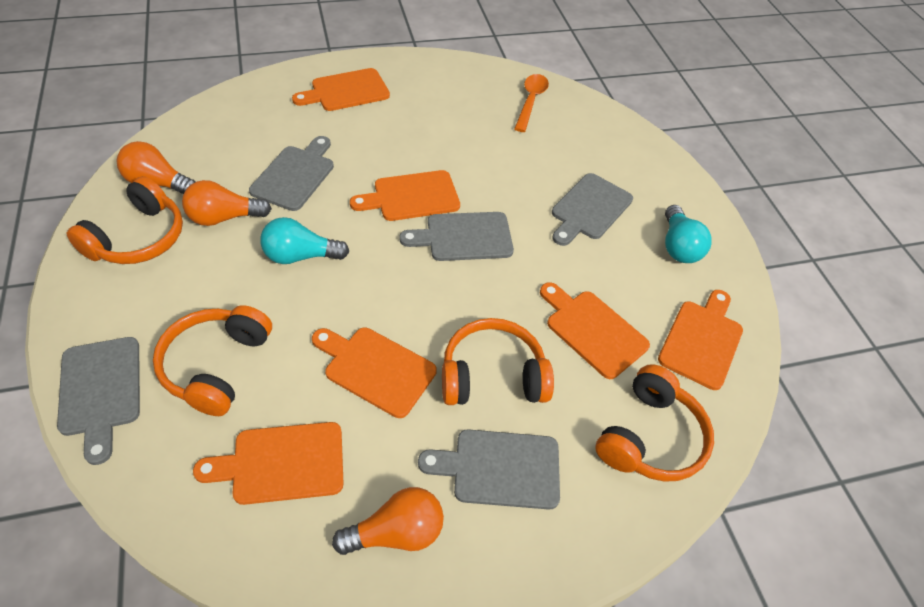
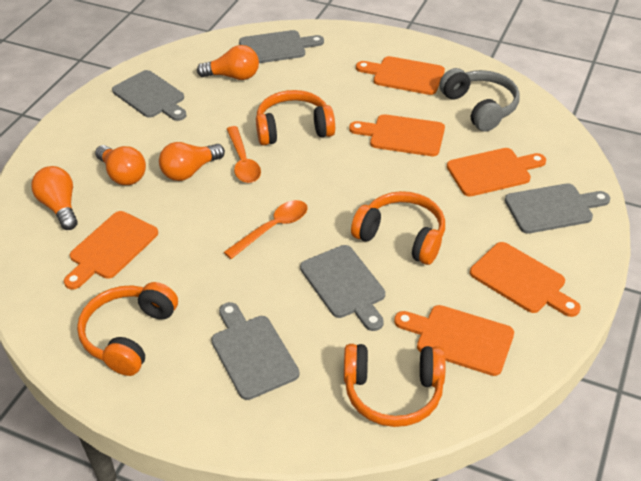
grey headphones: none = 0 -> [439,68,520,132] = 1
orange light bulb: [117,141,195,194] [182,180,272,226] [332,487,444,555] = 3 -> [31,166,78,230] [95,145,146,185] [159,142,225,181] [197,45,259,80] = 4
orange spoon: [514,74,549,132] = 1 -> [224,200,308,259] [227,126,261,183] = 2
turquoise light bulb: [260,217,349,264] [665,205,712,263] = 2 -> none = 0

